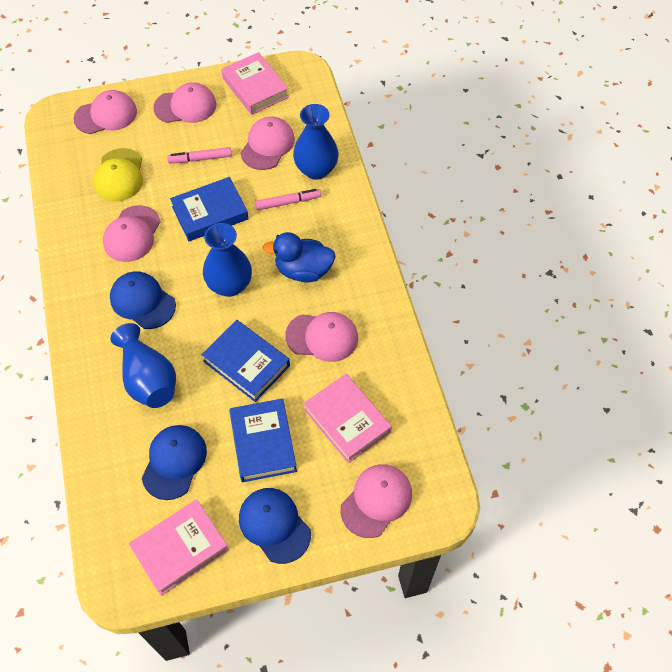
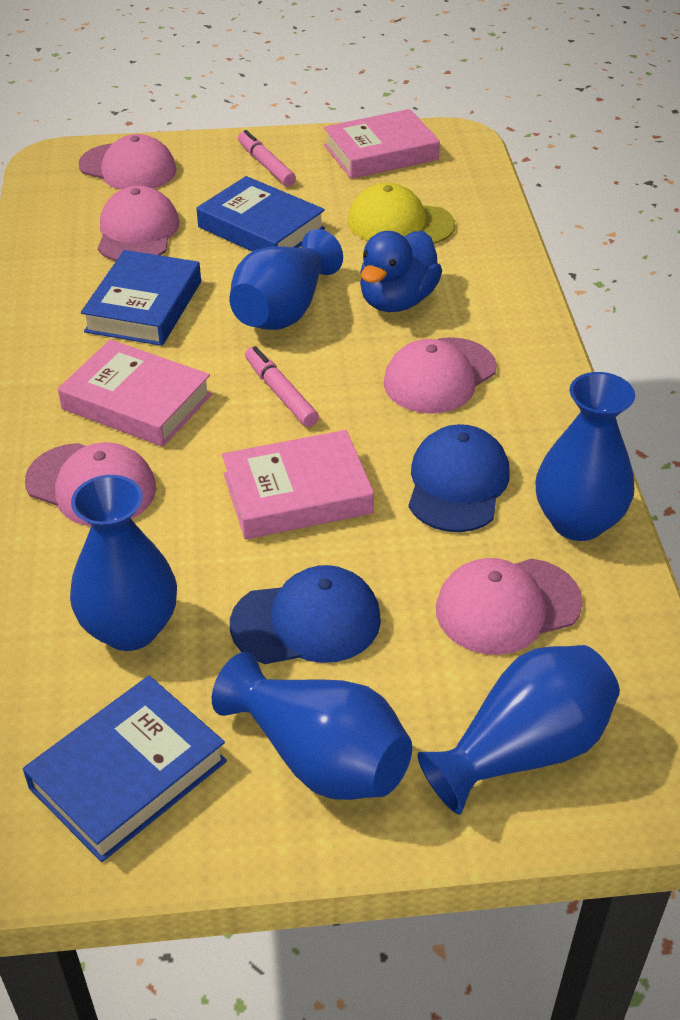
blue cap: [110,271,176,329] [142,425,207,500] [239,488,311,564] = 3 -> [230,565,381,664] [409,424,510,532] = 2
blue vase: [110,323,176,408] [203,223,252,297] [293,104,339,180] = 3 -> [70,475,177,651] [212,652,412,800] [229,229,343,330] [417,645,620,815] [535,372,635,541] = 5
pink cap: [74,90,137,134] [103,205,160,262] [153,82,216,123] [240,116,295,170] [285,312,358,362] [340,464,412,538] = 6 -> [25,442,156,526] [79,134,176,190] [98,186,179,261] [383,337,497,414] [436,558,583,655] = 5

